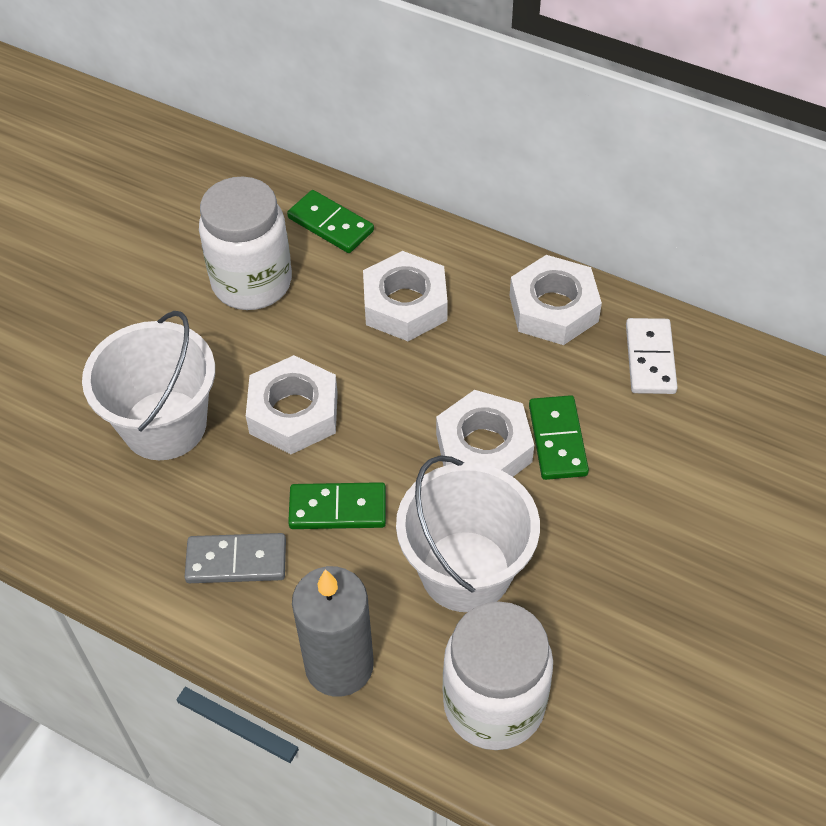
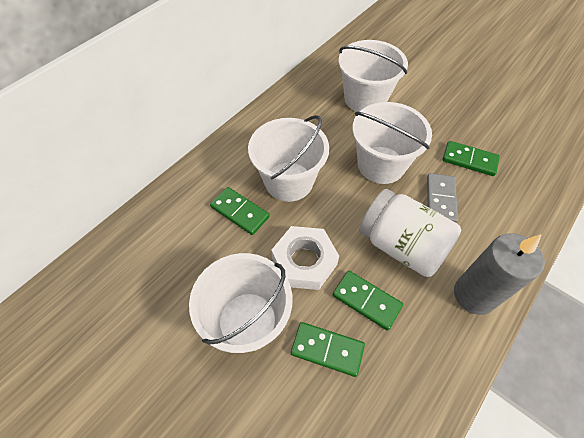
green domino: [287,190,374,253] [288,482,386,529] [529,395,589,480] = 3 -> [210,187,270,235] [291,322,365,377] [333,271,403,331] [443,141,500,176] = 4
white bucket: [82,311,215,460] [396,455,540,612] = 2 -> [189,253,292,353] [248,115,329,202] [338,40,408,112] [352,102,432,184] = 4
white domino: [626,318,678,394] = 1 -> none = 0
white jar: [199,177,292,310] [443,602,553,750] = 2 -> [359,189,461,277] = 1
white nut: [246,355,338,454] [363,251,448,341] [436,390,534,477] [510,255,602,345] = 4 -> [271,226,339,290] = 1

